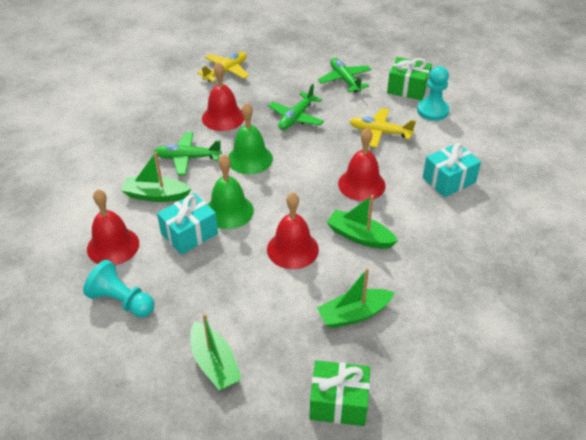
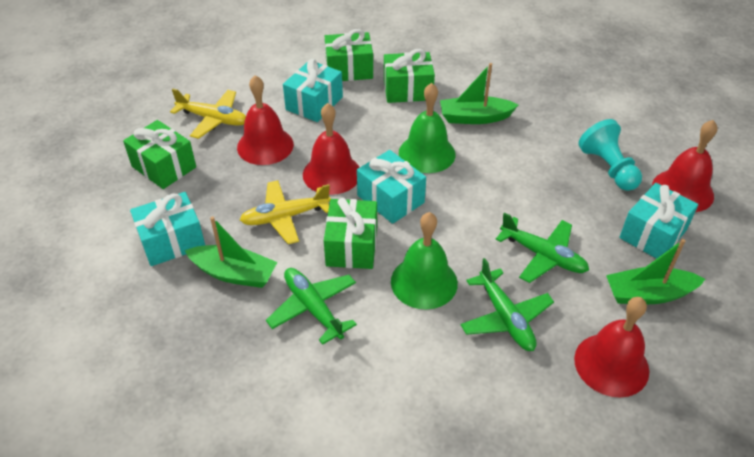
green boat: [121,152,191,202] [190,313,242,390] [317,268,395,328] [327,195,398,249] = 4 -> [185,216,277,288] [440,63,518,124] [606,239,705,304] = 3
green gift: [309,360,370,426] [387,57,432,100] = 2 -> [123,120,196,189] [324,198,377,269] [325,29,373,81] [384,49,435,103] = 4
turquoise gift: [157,193,218,255] [423,143,481,197] = 2 -> [130,192,205,266] [283,59,343,122] [357,150,426,224] [619,183,698,259] = 4
turquoise pawn: [83,260,154,318] [417,66,449,121] = 2 -> [578,119,642,191] = 1

